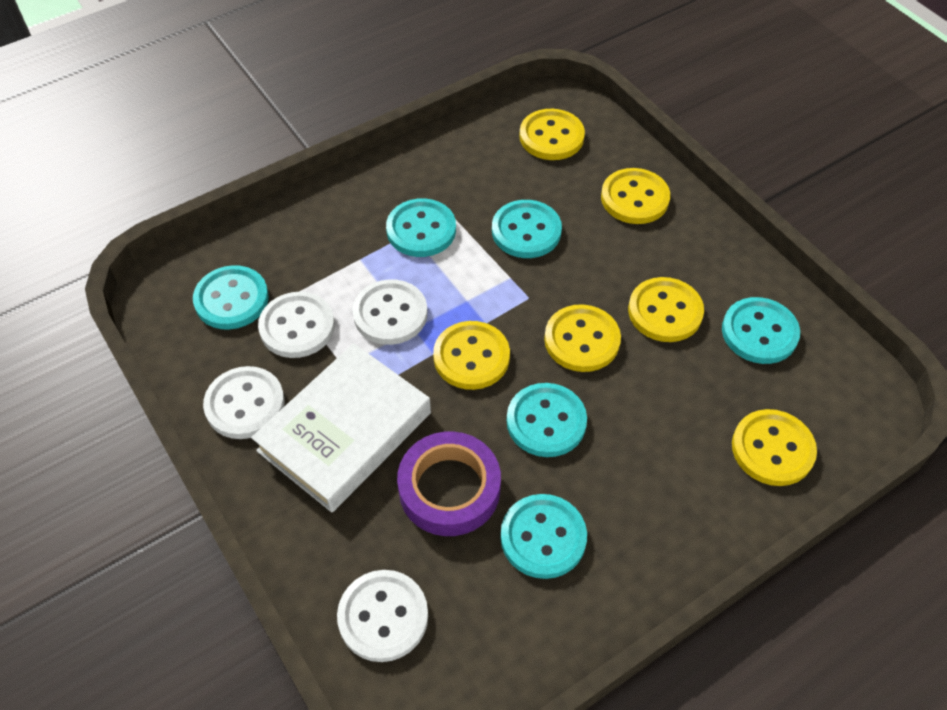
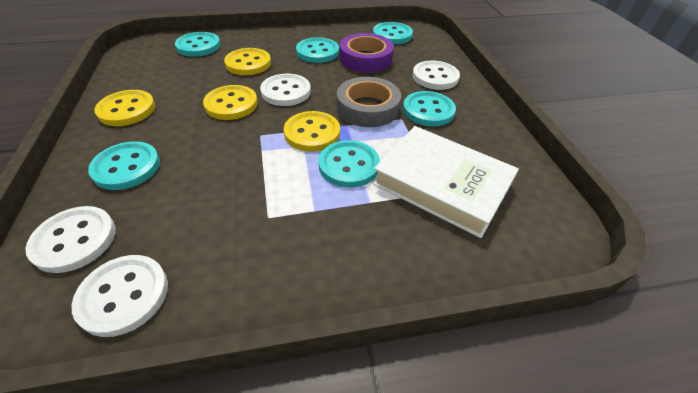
grey tape: none = 0 -> [337,77,401,127] = 1
yellow button: [433,321,510,390] [519,109,585,160] [544,304,621,372] [601,168,670,224] [628,277,704,342] [732,409,817,486] = 6 -> [94,90,155,126] [203,85,258,120] [224,48,271,75] [284,111,340,152] = 4

